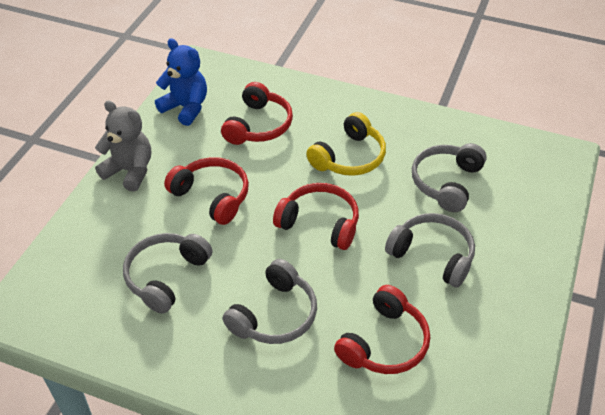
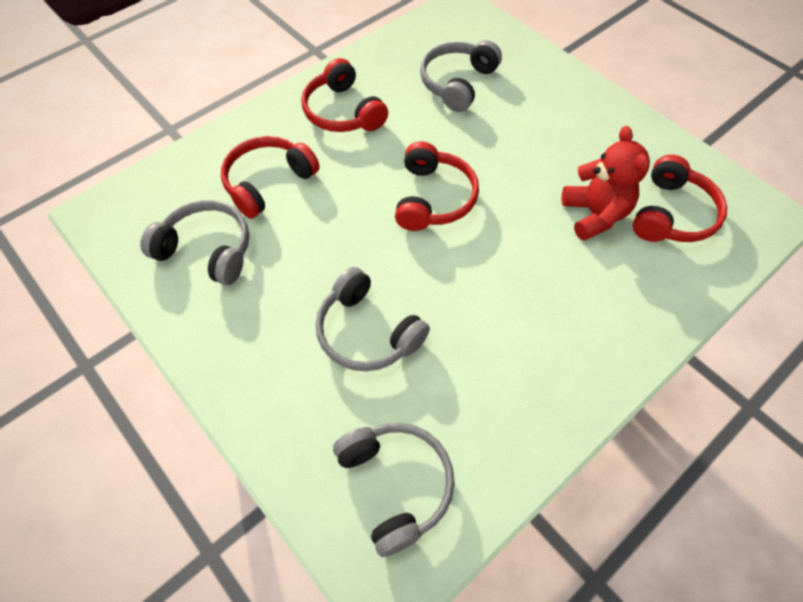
blue teddy bear: [155,39,207,126] = 1 -> none = 0
grey teddy bear: [95,101,151,192] = 1 -> none = 0
red teddy bear: none = 0 -> [561,126,650,241] = 1
yellow headphones: [306,112,386,176] = 1 -> none = 0

